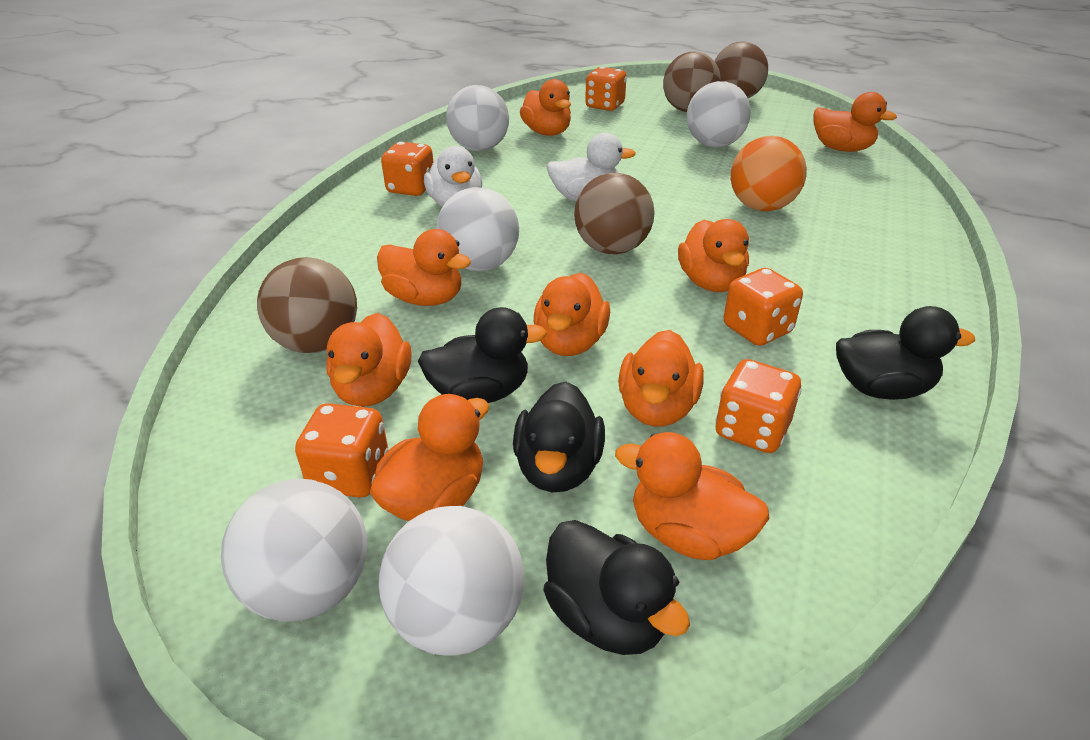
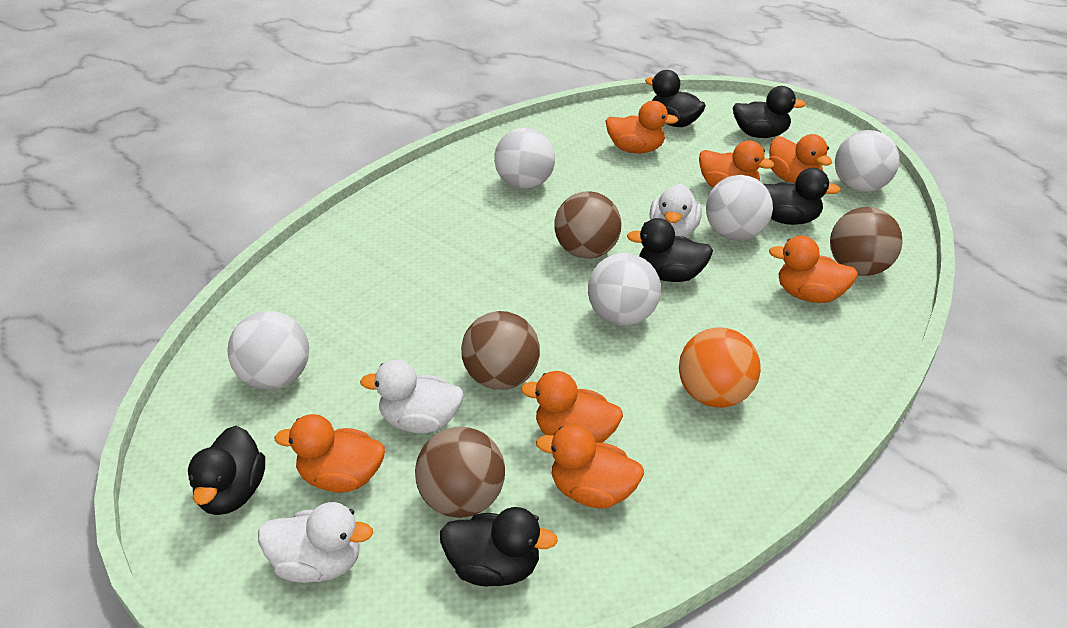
black duck: [418,307,547,403] [513,381,605,492] [543,520,690,655] [836,306,975,400] = 4 -> [188,426,265,515] [440,507,558,586] [627,218,713,282] [645,70,706,127] [733,86,806,138] [764,168,841,225] = 6
orange dice: [295,403,388,498] [381,142,433,196] [585,66,627,111] [715,359,802,453] [724,268,803,346] = 5 -> none = 0
orange duck: [327,313,411,407] [370,394,489,521] [377,229,471,306] [520,79,571,136] [534,273,610,356] [615,432,770,560] [618,330,704,427] [678,219,749,292] [813,92,897,152] = 9 -> [274,414,385,493] [521,371,623,443] [536,424,644,508] [606,101,678,154] [699,141,774,188] [769,134,832,183] [769,236,858,303] = 7
white duck: [424,146,482,207] [547,132,636,202] = 2 -> [258,502,373,583] [360,360,464,433] [650,184,702,237] = 3

